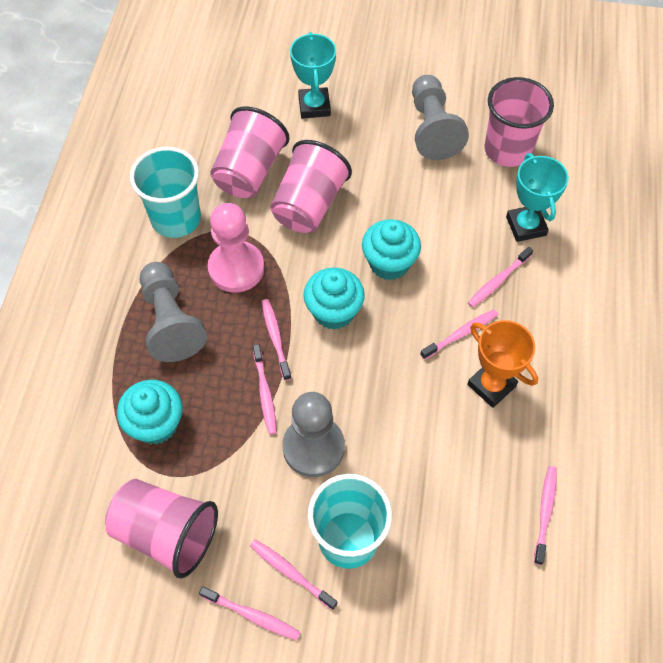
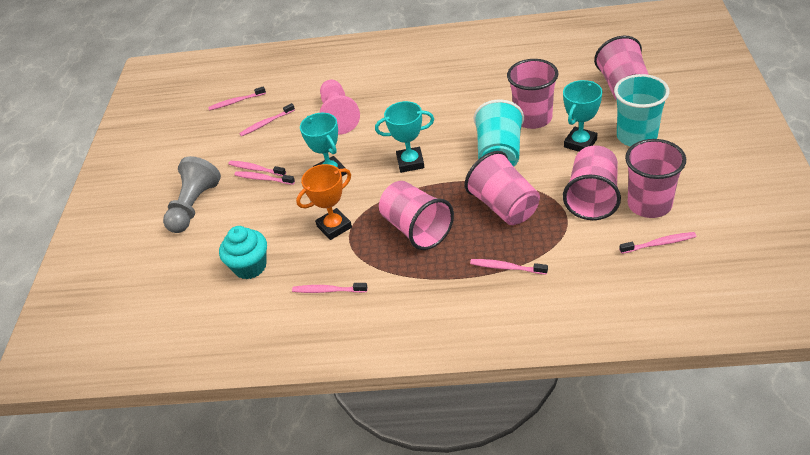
grey pawn: [140,262,207,362] [282,392,345,477] [412,75,469,160] = 3 -> [163,156,221,233] = 1
pink cup: [105,479,218,579] [210,106,290,198] [270,140,352,233] [484,77,554,167] = 4 -> [379,181,454,250] [465,151,540,225] [507,59,558,129] [563,145,621,220] [594,36,649,100] [625,139,686,218] = 6
turquoise cupcake: [117,380,183,445] [303,268,365,330] [362,219,421,280] = 3 -> [219,226,267,280] = 1
turquoise trophy: [290,32,336,119] [506,153,569,242] = 2 -> [300,113,347,176] [375,101,434,173] [563,80,602,152] = 3

